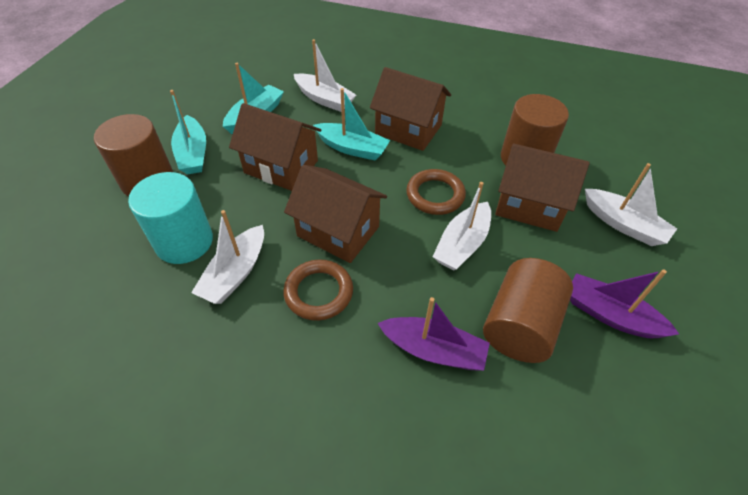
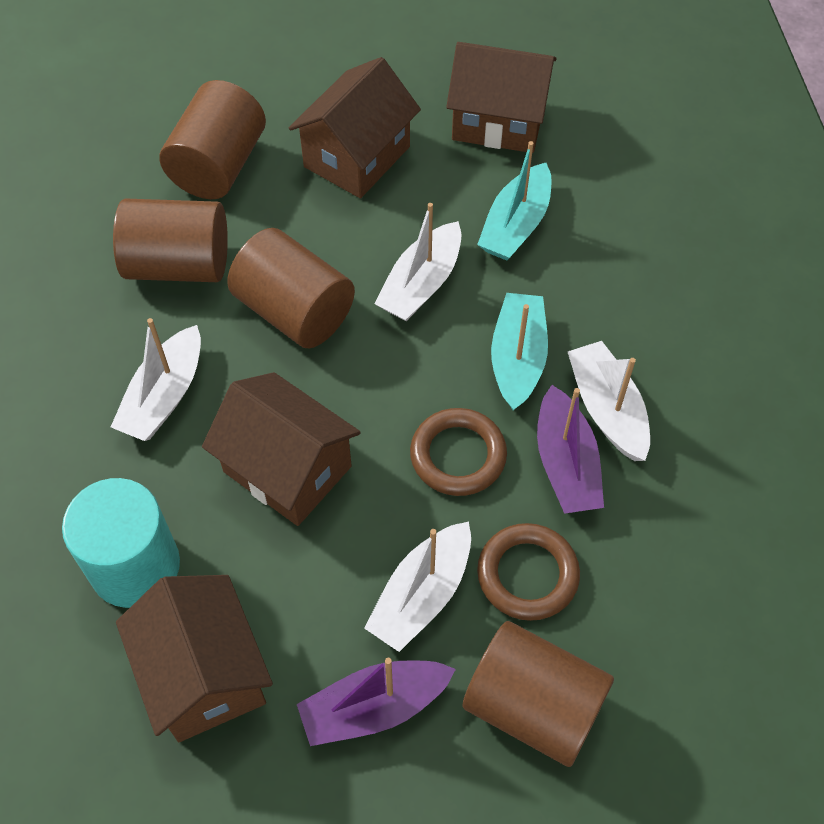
brown cylinder: [94,114,173,197] [483,258,573,363] [501,94,569,166] = 3 -> [113,198,228,282] [159,80,266,199] [227,228,355,348] [462,621,614,767] = 4
turquoise boat: [170,90,206,174] [223,63,284,134] [313,88,390,161] = 3 -> [477,141,552,261] [491,293,548,410] = 2

